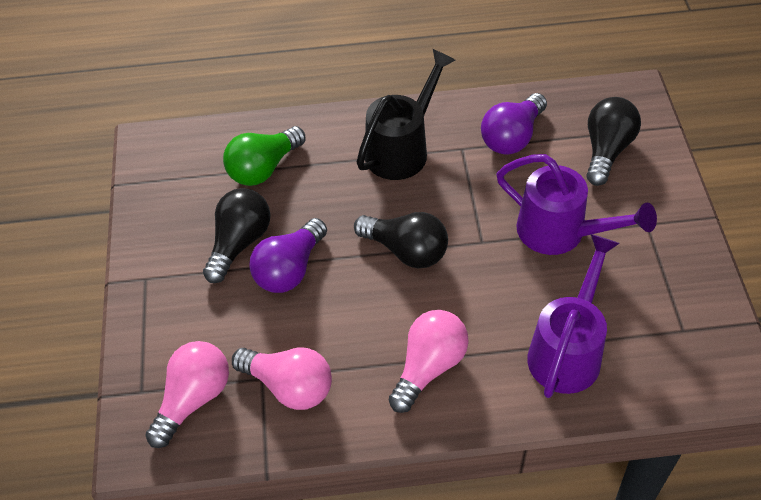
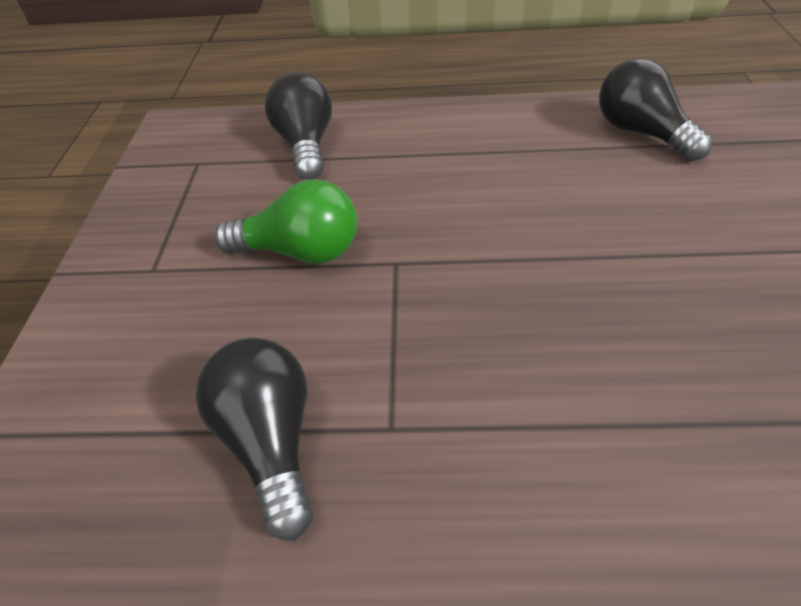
black watering can: [357,49,455,180] = 1 -> none = 0
pink light bulb: [145,341,229,448] [232,347,332,410] [389,310,469,413] = 3 -> none = 0
purple light bulb: [249,218,327,293] [481,93,547,155] = 2 -> none = 0
purple watering can: [496,154,657,255] [527,234,620,398] = 2 -> none = 0

